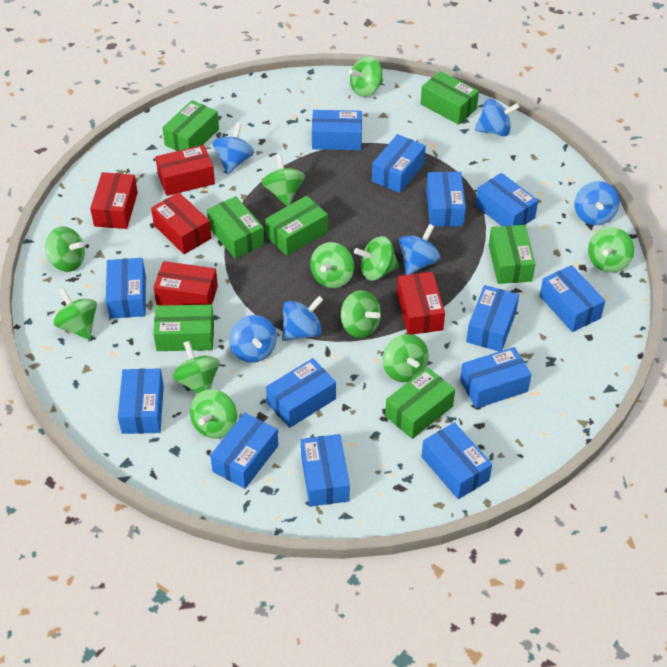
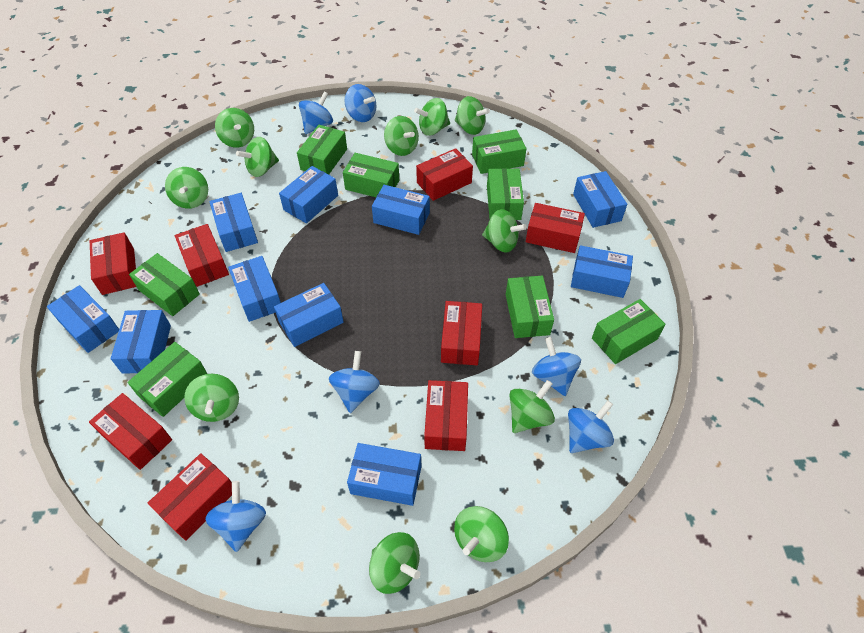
blue box: [106,258,146,319] [118,368,164,434] [210,413,278,489] [266,358,336,428] [301,434,350,507] [312,110,362,150] [372,134,426,193] [422,422,492,499] [426,172,466,226] [460,347,531,408] [466,285,519,351] [475,173,538,226] [540,265,605,332] = 13 -> [47,285,119,353] [111,310,171,374] [209,193,258,252] [228,256,281,322] [274,283,344,347] [279,166,338,223] [347,443,421,506] [372,185,430,235] [571,245,633,298] [573,171,627,228] = 10
green box: [153,305,214,351] [162,100,219,151] [207,196,265,259] [265,196,328,256] [385,367,455,439] [421,71,479,125] [489,225,535,284] = 7 -> [127,342,207,417] [129,253,200,316] [297,125,347,175] [343,153,399,197] [472,129,527,174] [487,168,524,220] [506,276,554,338] [592,299,665,364] = 8
red box: [90,172,138,229] [151,192,212,254] [153,261,218,306] [155,145,215,196] [397,272,445,334] = 5 -> [89,393,172,470] [90,232,136,295] [148,453,232,541] [175,224,229,287] [416,148,473,201] [424,380,468,451] [441,301,482,365] [526,203,585,253] = 8

